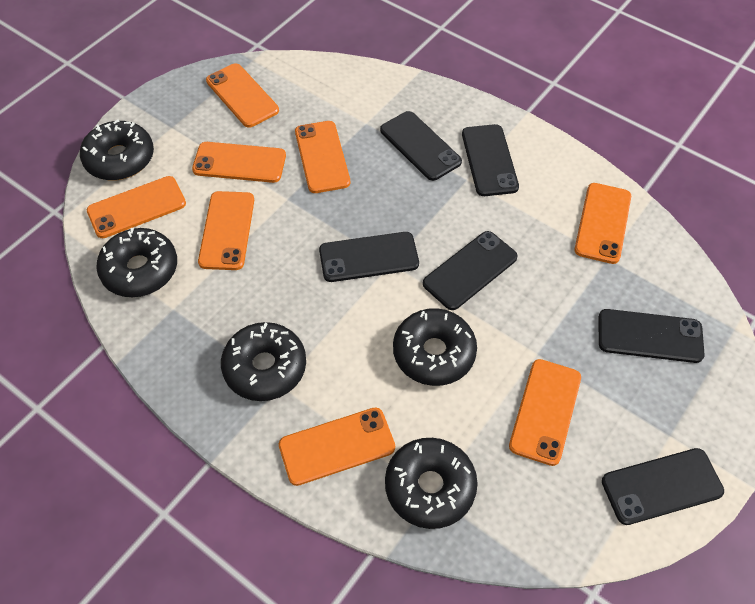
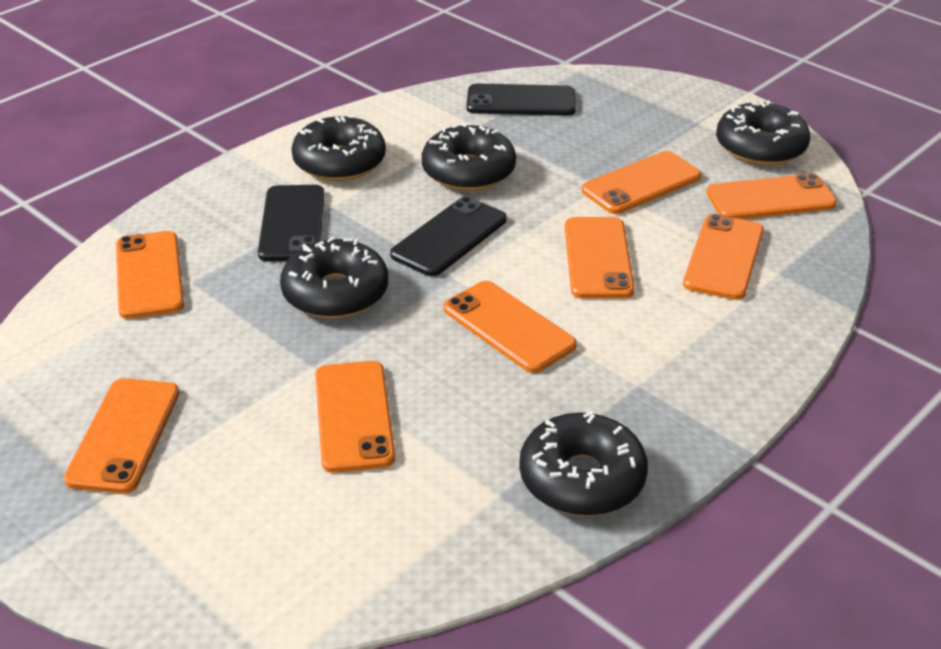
black phone: [319,232,419,282] [380,111,462,181] [423,231,518,310] [462,124,519,196] [599,309,705,363] [602,448,724,525] = 6 -> [258,185,324,261] [390,196,507,276] [467,83,576,116] = 3

